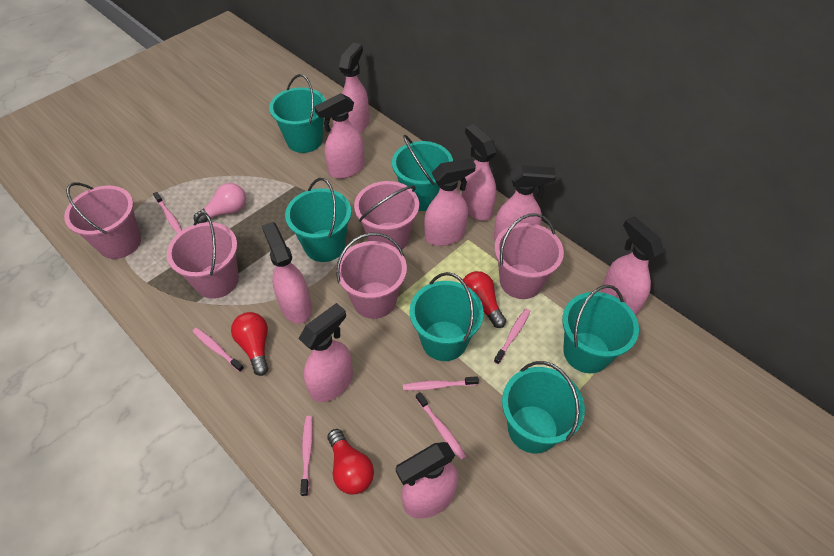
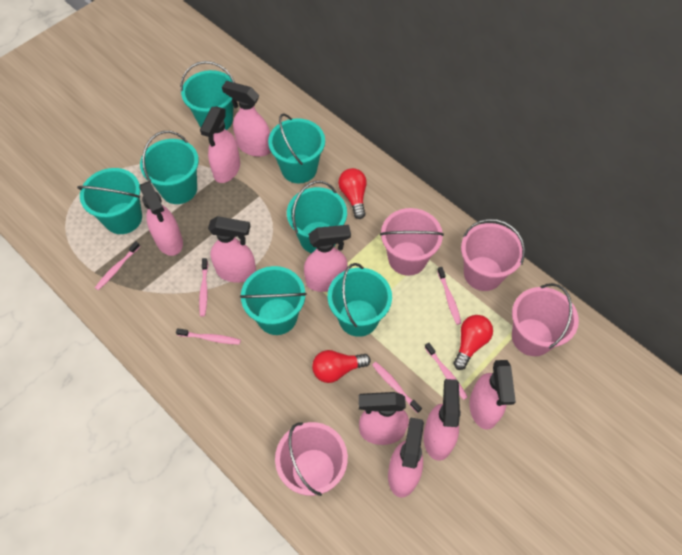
pink bucket: [64,182,141,259] [167,212,239,299] [336,232,407,319] [354,181,419,250] [494,213,564,299] = 5 -> [275,422,348,496] [380,208,444,276] [461,219,525,291] [512,283,579,356] = 4
pink light bulb: [194,183,246,224] = 1 -> none = 0
turquoise bucket: [269,74,326,153] [285,178,351,262] [392,135,453,211] [410,272,484,361] [502,361,585,454] [562,285,639,373] = 6 -> [77,168,142,234] [140,131,199,204] [180,61,235,130] [240,266,307,335] [268,114,325,183] [287,181,347,253] [328,263,392,337] = 7

